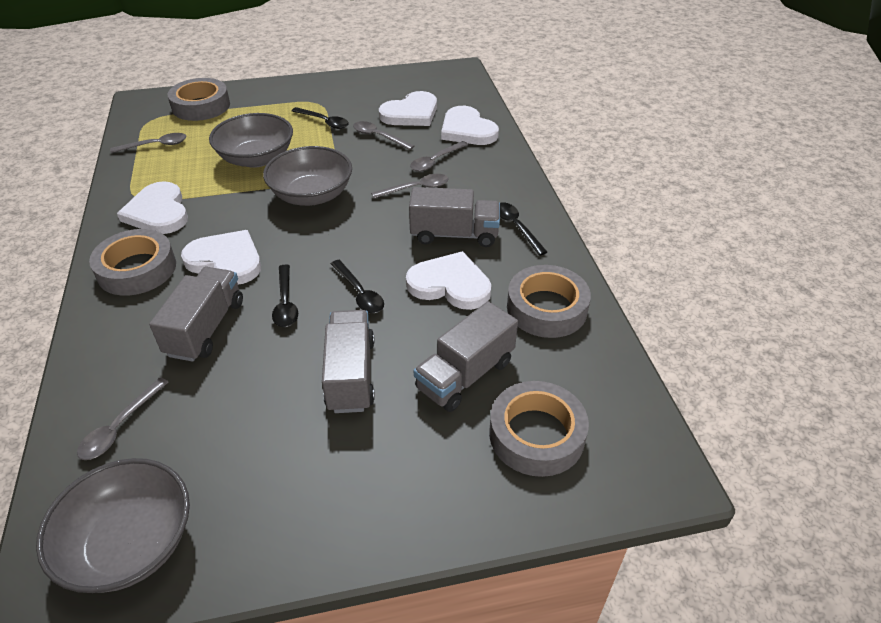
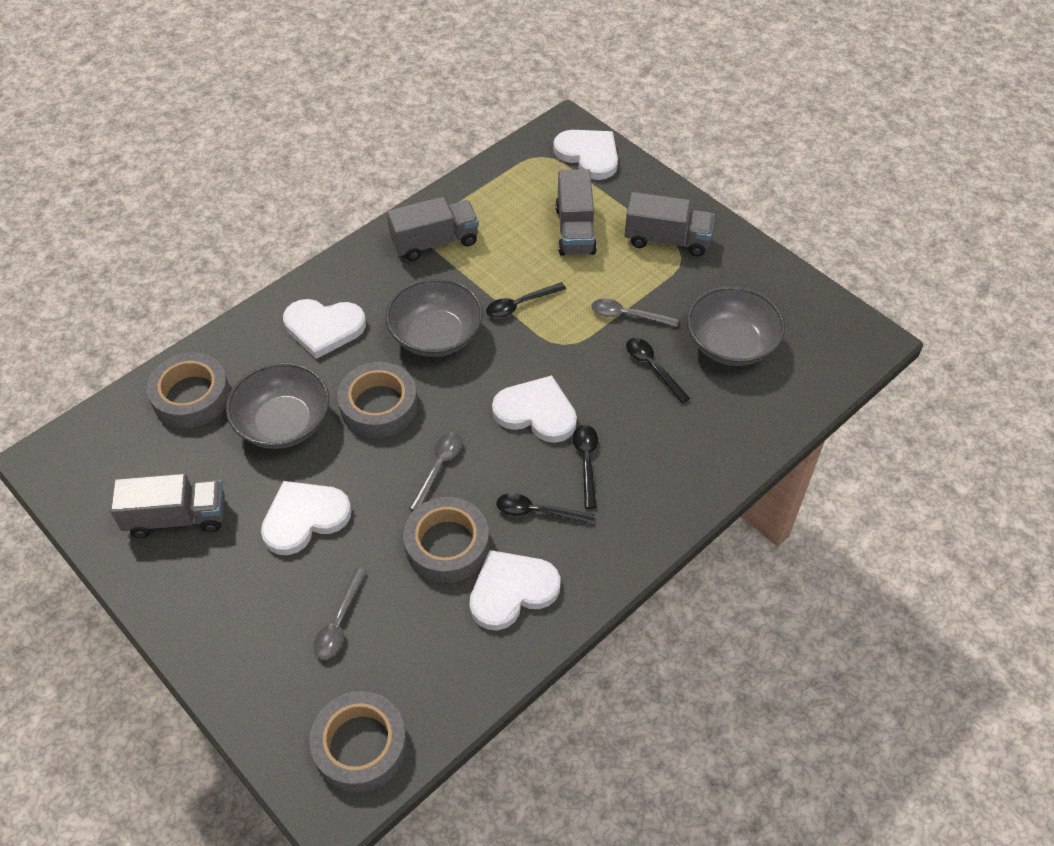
grey spoon: [77,377,168,460] [110,133,186,153] [353,121,414,150] [371,174,449,198] [410,141,468,172] = 5 -> [314,568,367,659] [408,432,462,511] [591,299,678,327] = 3

